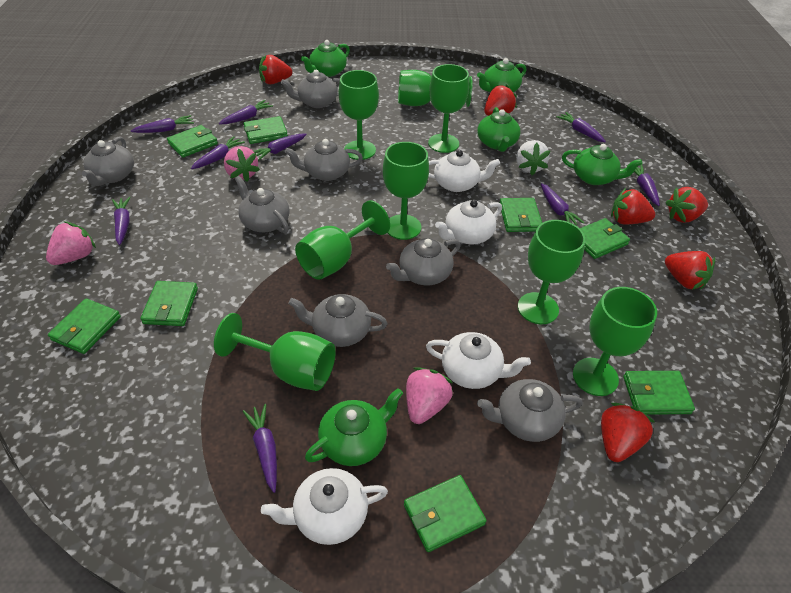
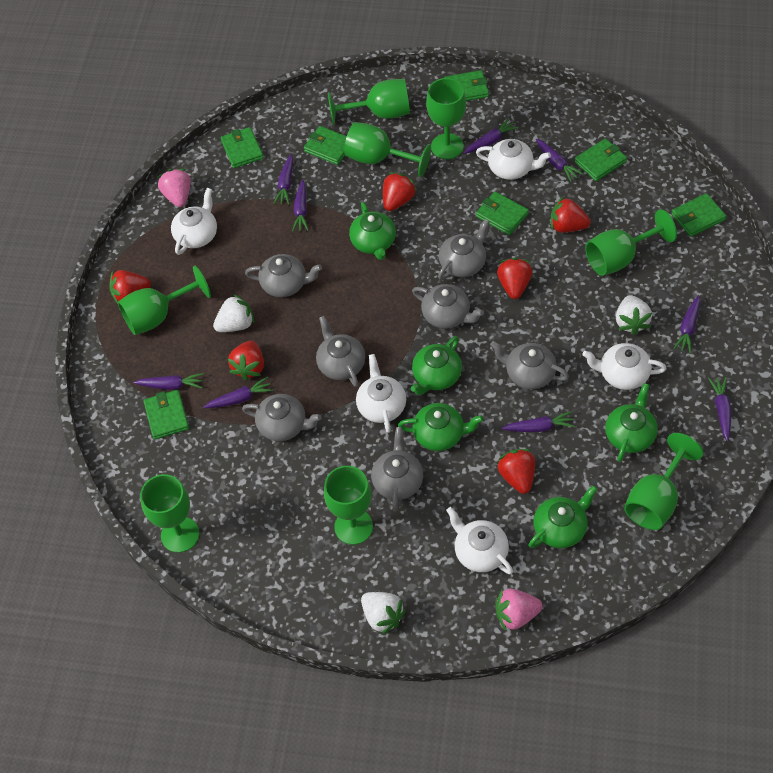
green wallet: [48,298,121,354] [140,281,198,326] [167,125,218,158] [244,116,288,144] [404,475,487,552] [500,198,542,232] [580,218,630,259] [623,371,695,415] = 8 -> [144,390,189,439] [221,127,264,168] [304,126,347,165] [444,70,489,101] [476,191,529,235] [575,139,627,181] [671,193,726,237] = 7
pink strawberry: [46,221,96,265] [224,146,260,182] [406,367,453,424] = 3 -> [157,169,191,207] [495,589,543,631] = 2
white strawberry: [516,140,550,175] = 1 -> [213,294,254,332] [361,592,406,635] [616,295,652,335] = 3
white teapot: [261,468,388,545] [426,332,531,389] [428,150,500,192] [435,200,502,244] = 4 -> [171,188,217,255] [356,354,406,433] [446,507,513,574] [476,139,551,180] [583,343,667,390] = 5

